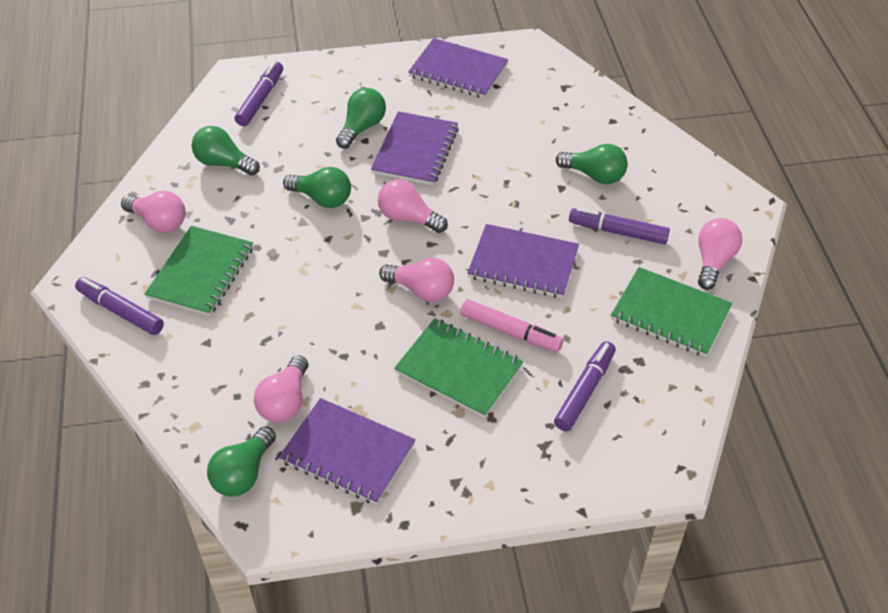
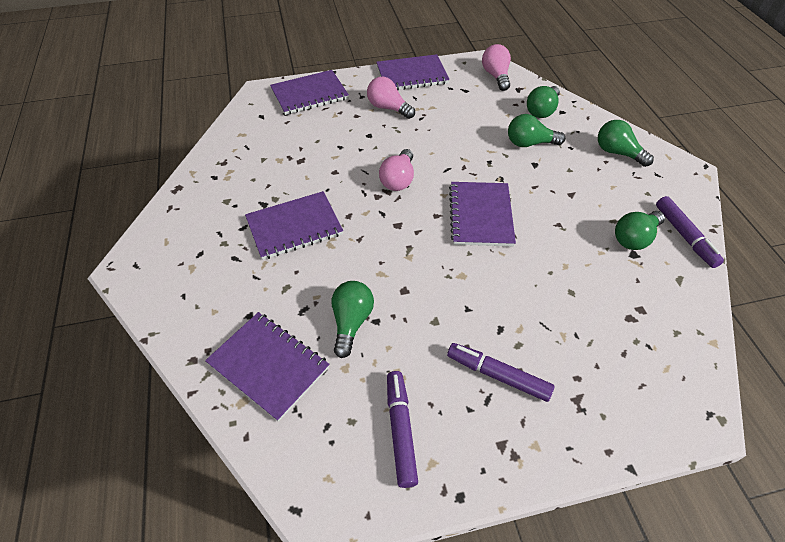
green notebook: [145,226,253,316] [394,318,523,418] [611,267,732,357] = 3 -> none = 0
pink light bulb: [121,191,185,233] [254,355,308,423] [378,179,448,233] [379,258,454,302] [698,218,742,290] = 5 -> [367,77,415,119] [379,149,414,191] [482,44,511,91] = 3
pink marker: [460,299,563,352] = 1 -> none = 0
purple marker: [75,277,164,335] [235,61,283,126] [554,341,616,431] [569,208,670,244] = 4 -> [387,371,418,488] [447,343,555,402] [656,196,724,268] = 3
purple notebook: [279,398,416,505] [371,111,459,185] [408,38,508,98] [467,224,579,298] = 4 -> [205,312,330,422] [245,191,343,260] [270,70,349,115] [376,54,450,90] [449,182,516,246] = 5

